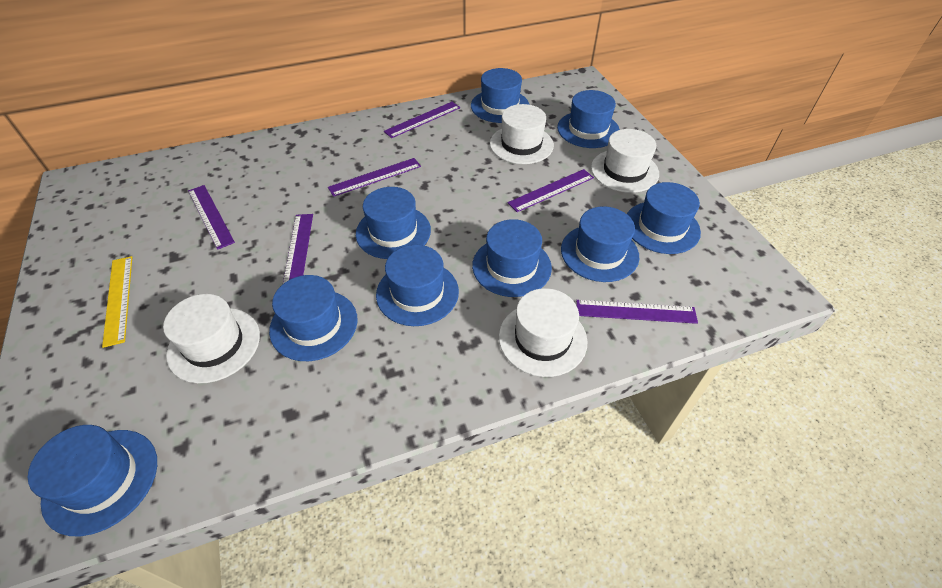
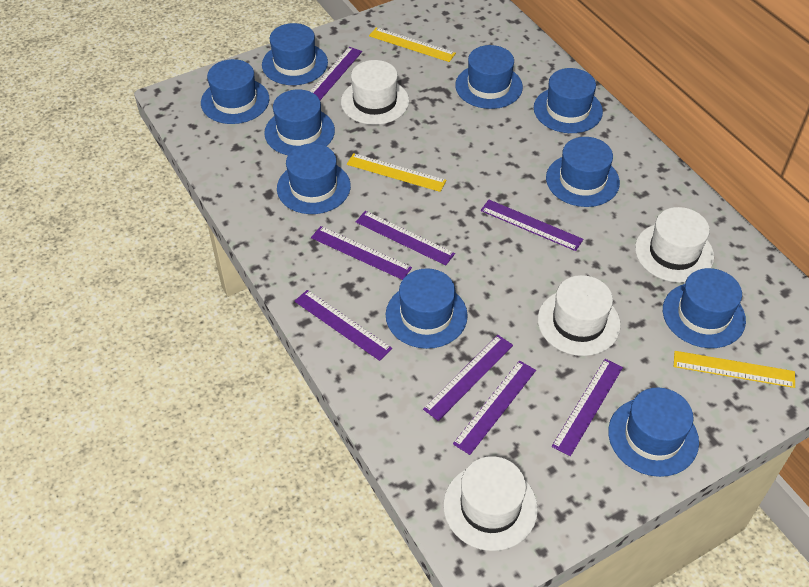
blue hat: [28,425,157,536] [269,275,358,361] [356,187,431,259] [376,245,459,326] [471,68,530,123] [472,219,552,297] [557,90,620,148] [561,206,639,282] [627,182,701,254] = 9 -> [201,59,269,124] [262,23,328,85] [264,89,335,155] [277,143,351,214] [386,268,468,349] [455,45,523,109] [534,68,603,133] [546,137,620,207] [608,387,699,477] [663,268,746,348] = 10
purple ruler: [188,185,235,250] [283,214,313,284] [328,158,421,197] [384,102,460,138] [508,169,594,212] [576,300,698,324] = 6 -> [295,290,392,361] [310,47,362,100] [311,226,412,280] [356,211,455,265] [423,335,513,421] [453,361,536,455] [481,200,583,251] [552,359,623,456] = 8
yellow ruler: [102,256,132,348] = 1 -> [347,153,446,192] [369,27,456,62] [674,351,795,388] = 3

